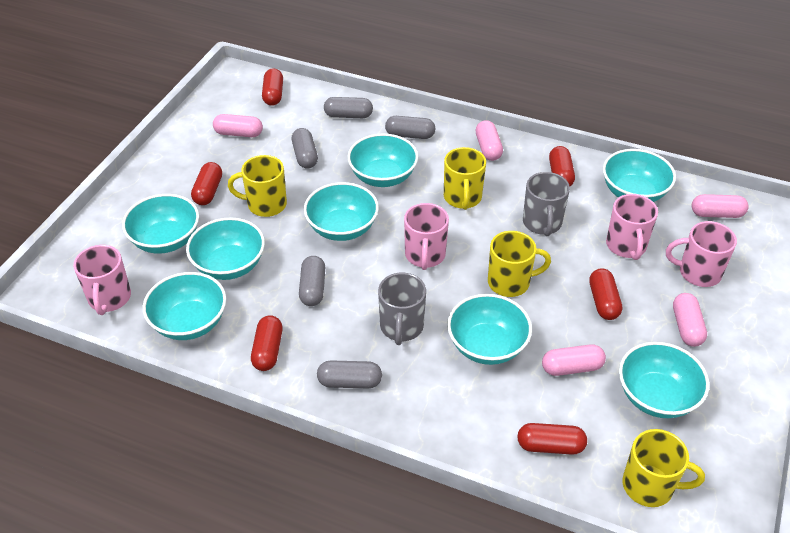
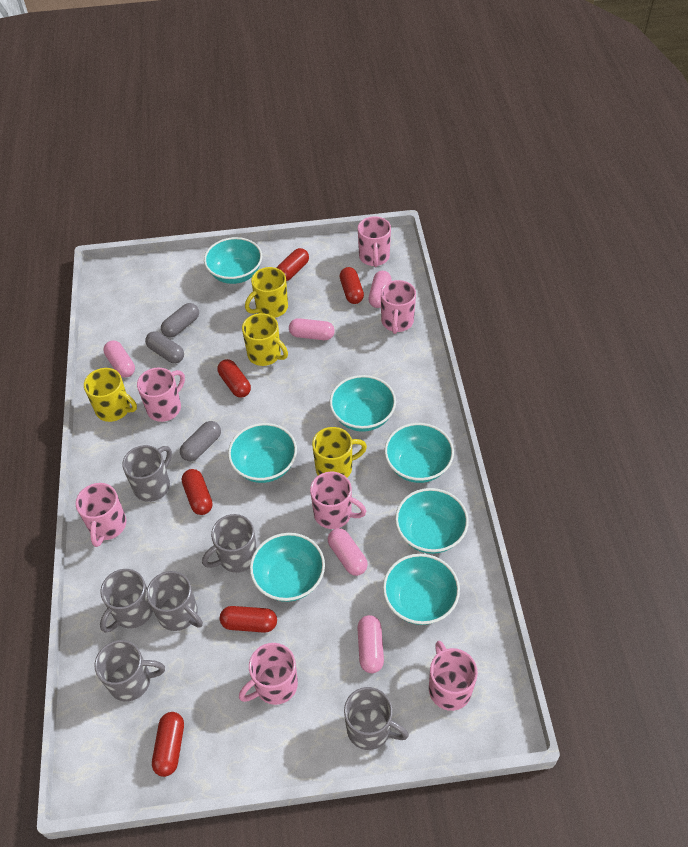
grey capsule: [292,128,318,169] [299,256,325,306] [317,360,382,389] [324,97,373,118] [385,116,435,139] = 5 -> [145,331,184,363] [161,303,199,338] [180,421,221,461] = 3
grey mug: [378,273,426,345] [523,172,570,236] = 2 -> [94,640,165,702] [100,569,153,633] [122,445,172,502] [147,571,203,631] [202,514,257,573] [344,687,409,750] = 6
pink mug: [74,245,131,315] [404,203,449,270] [606,194,658,260] [666,221,737,287] = 4 -> [76,483,126,547] [137,368,185,422] [239,643,298,705] [310,472,367,529] [358,216,391,267] [381,280,416,334] [429,641,478,711] = 7
turquoise bowl: [122,194,199,254] [143,272,226,340] [186,218,265,280] [304,182,379,241] [347,133,418,187] [447,294,532,365] [603,149,676,202] [619,342,710,418] = 8 -> [204,237,262,284] [228,423,297,483] [250,533,325,602] [330,375,396,432] [383,554,460,625] [384,423,454,483] [395,488,469,554] = 7

